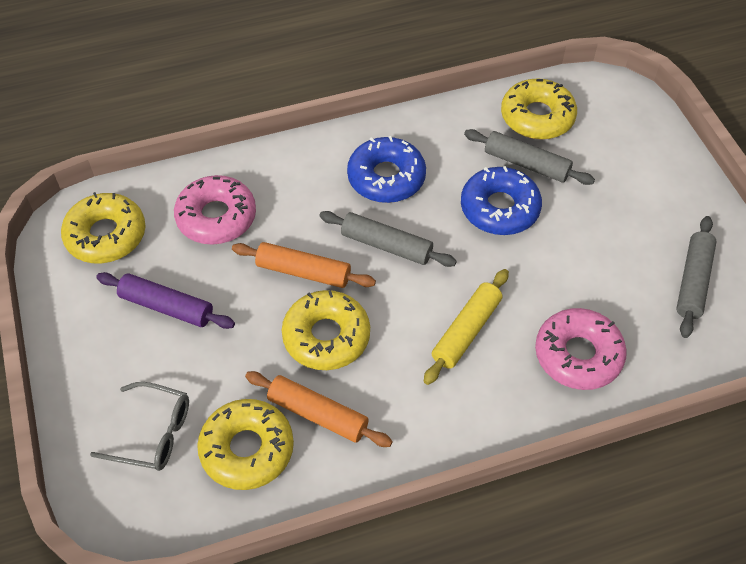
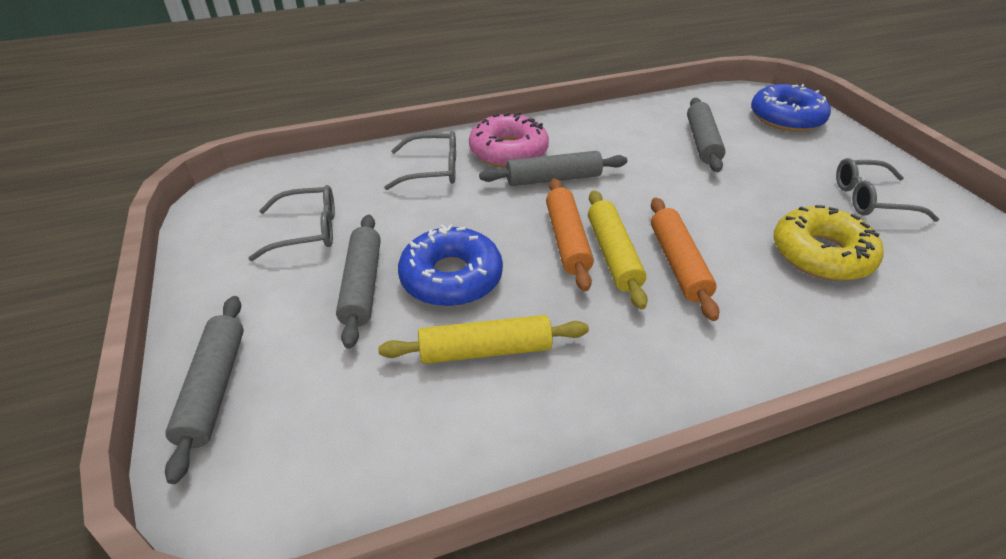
grey glasses: [90,382,189,471] = 1 -> [248,185,335,261] [384,131,456,190] [836,158,939,222] = 3
grey rolling pin: [319,211,457,267] [464,129,595,185] [676,216,717,338] = 3 -> [165,296,244,484] [336,215,381,349] [479,151,627,186] [687,98,725,172] = 4
pink donut: [174,175,256,244] [535,308,627,390] = 2 -> [469,112,549,168] = 1
purple rolling pin: [96,272,235,329] = 1 -> none = 0
yellow donut: [61,192,146,263] [197,399,294,490] [282,290,370,370] [501,78,577,140] = 4 -> [773,205,884,281] = 1
yellow rolling pin: [423,269,509,385] = 1 -> [378,315,589,364] [588,190,648,309] = 2

